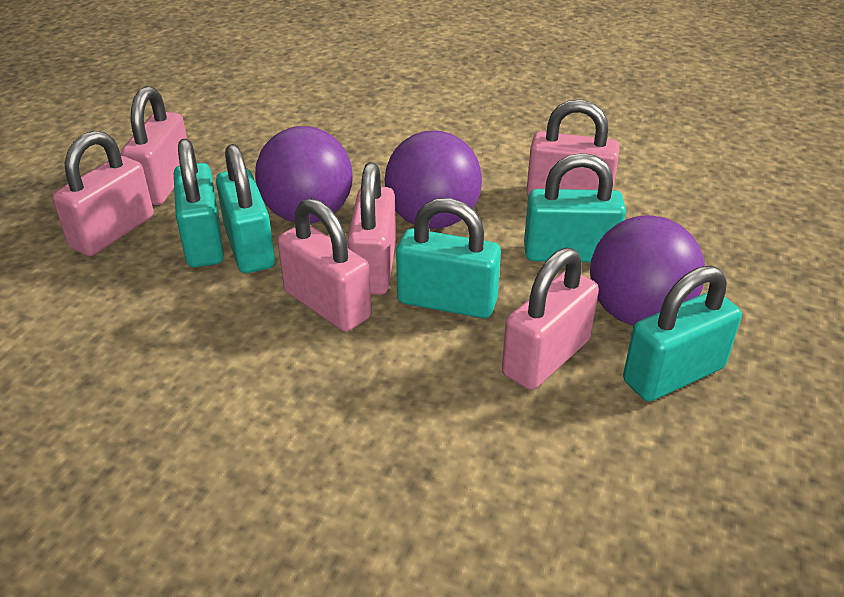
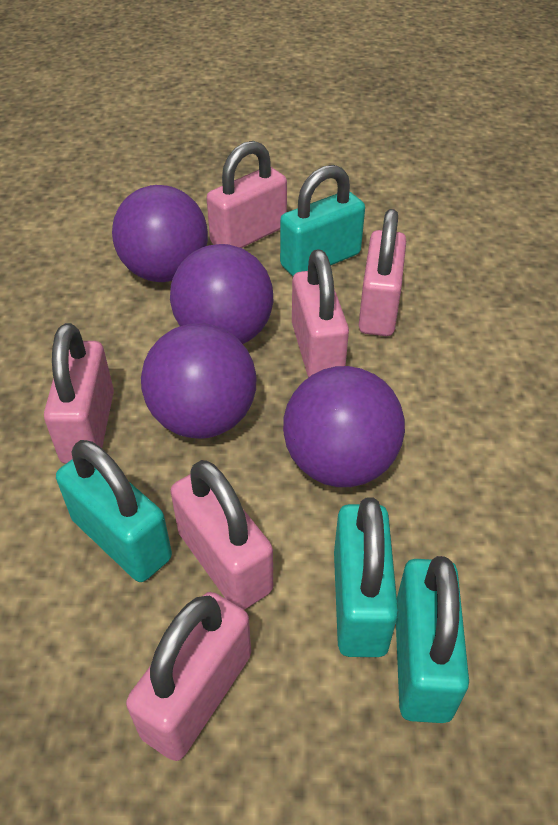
purple ball: [255,126,353,223] [385,131,482,229] [590,215,705,326] = 3 -> [112,185,208,282] [141,323,256,439] [170,244,273,344] [283,366,405,487] = 4
turquoise padlock: [174,139,224,267] [216,144,275,273] [396,198,501,318] [524,153,626,262] [623,266,742,401] = 5 -> [56,440,172,582] [280,165,365,276] [334,498,398,657] [396,556,469,723] = 4

